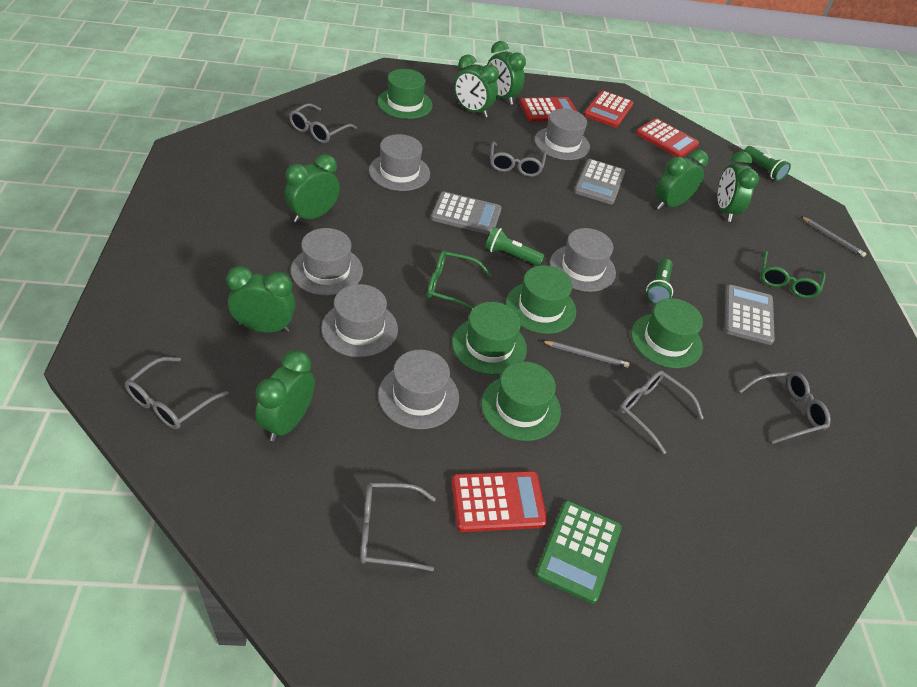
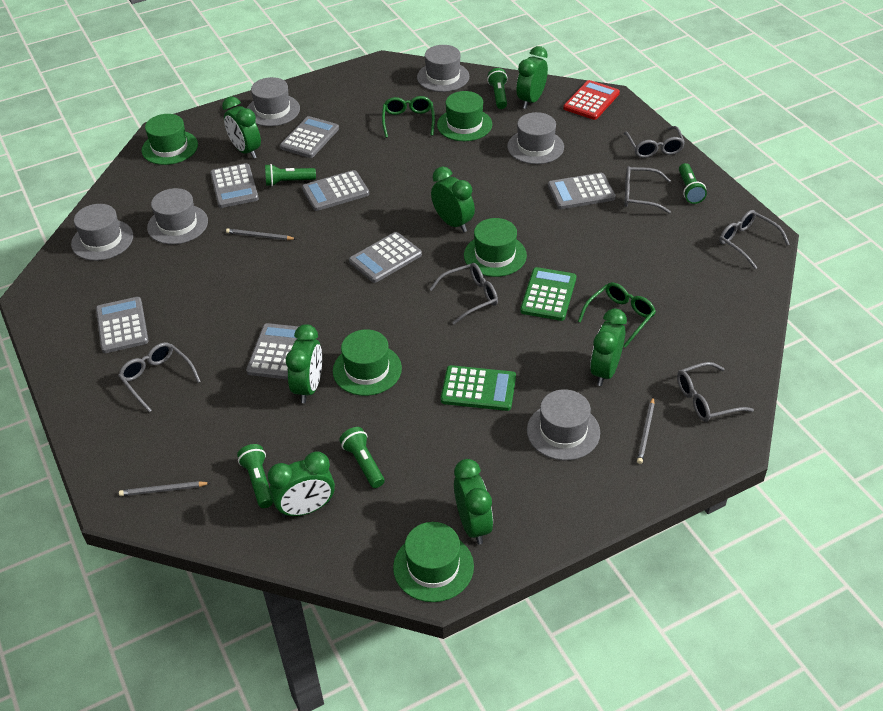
green calculator: [536,500,622,604] = 1 -> [441,365,516,411] [520,267,576,321] = 2
green flashlight: [485,227,545,266] [646,259,673,305] [744,146,791,181] = 3 -> [237,444,273,508] [265,164,316,186] [339,427,385,488] [487,68,508,109] [679,163,707,204] = 5
grey calculator: [431,192,502,235] [574,159,625,204] [725,285,775,345] = 3 -> [96,297,149,353] [210,163,259,208] [246,323,299,379] [280,116,339,158] [302,170,369,211] [349,232,422,283] [548,173,616,209] = 7
grey pencil: [542,341,629,368] [801,216,866,257] = 2 -> [119,481,210,496] [226,229,296,240] [637,396,655,464] = 3
red calculator: [452,471,547,532] [520,97,577,122] [584,90,633,127] [636,118,699,157] = 4 -> [563,80,620,120] = 1

